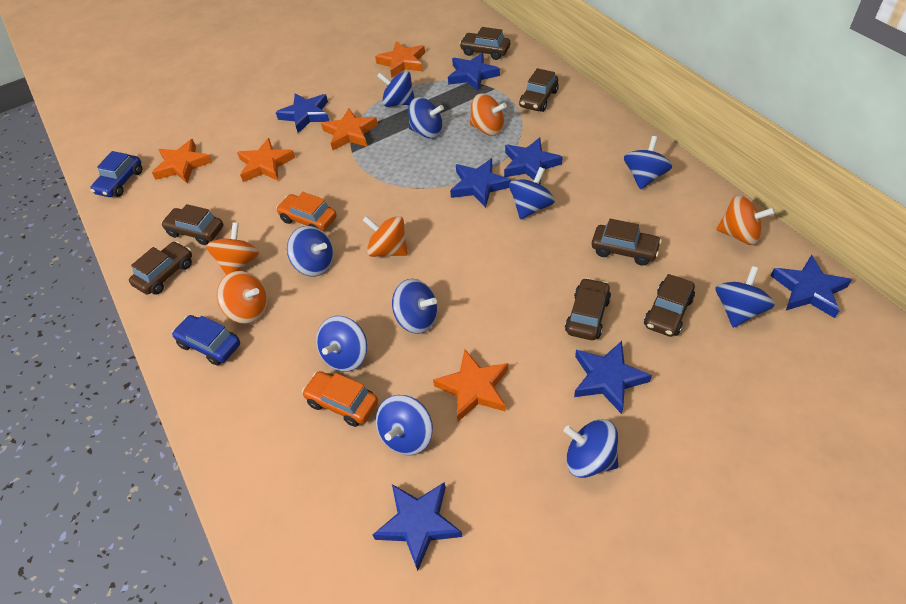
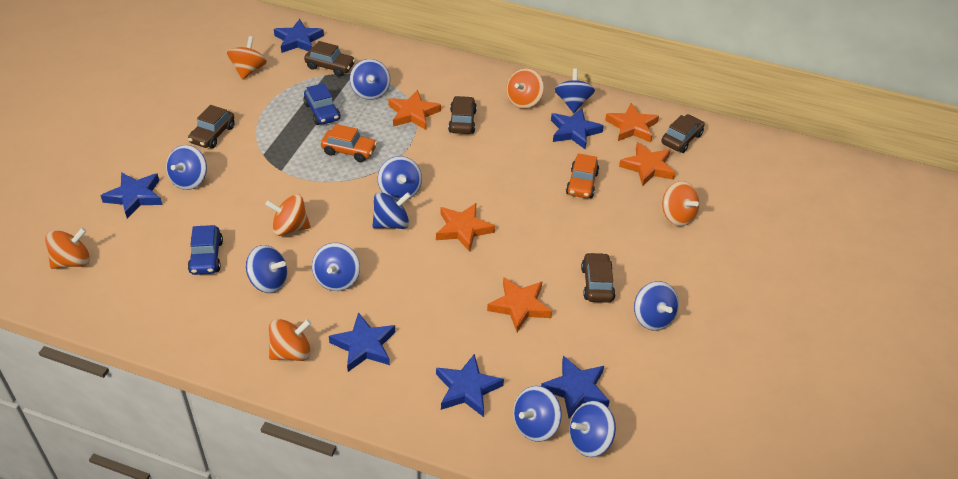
blue star: [276,93,329,133] [373,482,463,571] [448,53,500,91] [450,158,511,208] [504,137,563,184] [574,341,652,414] [771,255,852,318] = 7 -> [100,172,162,219] [274,19,324,53] [329,312,395,372] [436,354,504,417] [541,355,610,418] [551,108,604,149] = 6
brown car: [129,241,192,295] [161,204,224,245] [459,27,510,60] [519,68,559,112] [565,278,611,340] [592,219,662,266] [644,274,695,337] = 7 -> [188,105,235,148] [304,41,355,77] [448,96,477,134] [581,252,616,303] [661,114,705,153] = 5
orange spinning top: [206,222,259,275] [217,271,268,324] [363,216,408,257] [470,93,507,136] [716,195,775,245] = 5 -> [45,228,90,269] [227,36,267,80] [265,194,310,236] [269,319,311,361] [506,68,544,109] [662,181,700,226] = 6

